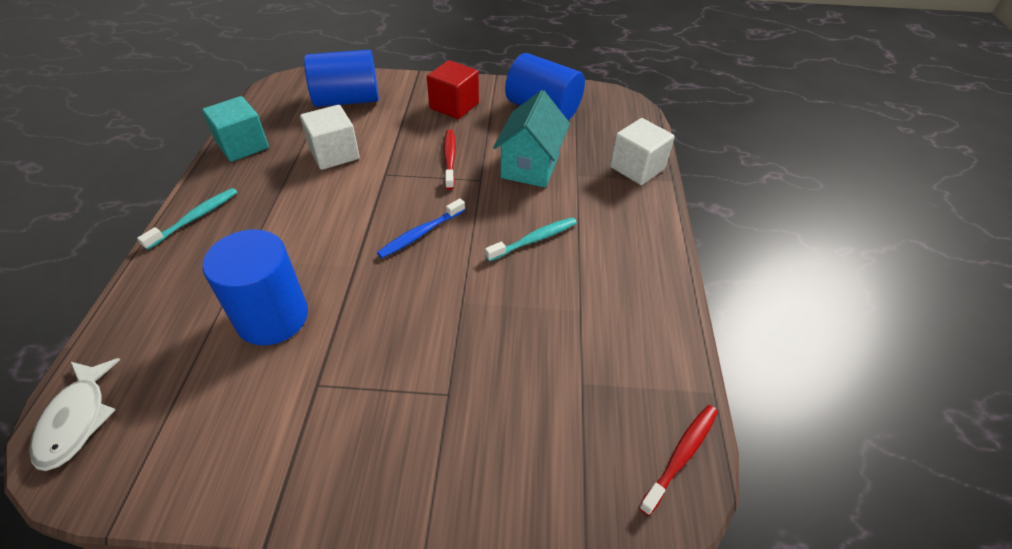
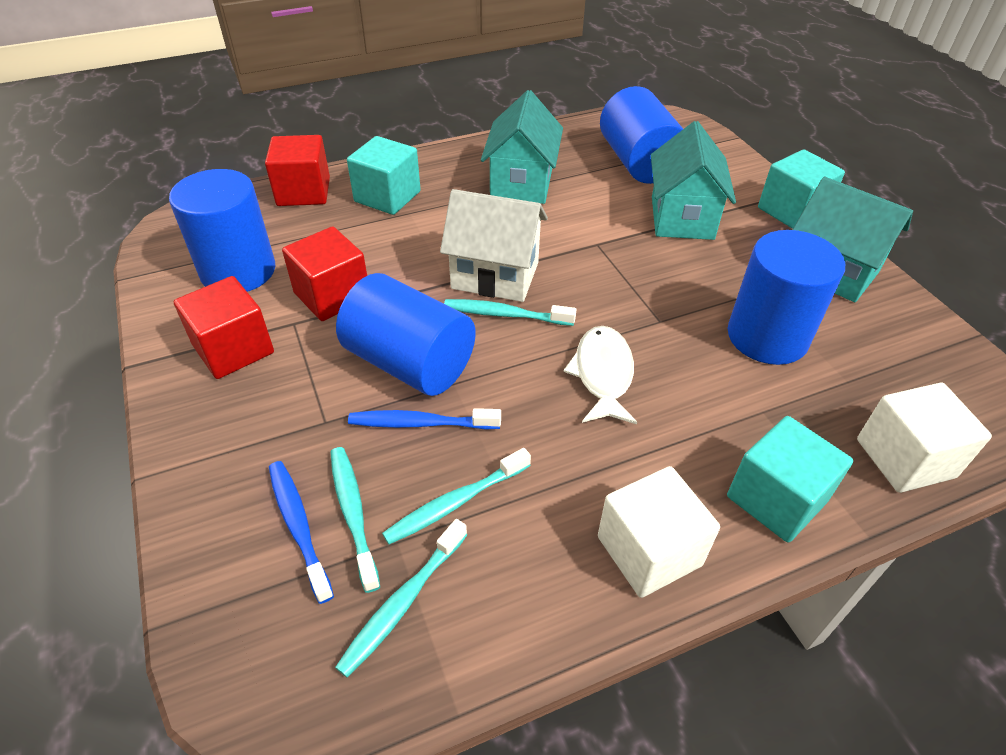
blue cylinder: [202,229,308,345] [304,50,379,107] [505,53,585,121] = 3 -> [169,169,275,292] [336,273,476,396] [600,86,683,184] [728,230,845,365] = 4
blue toothbrush: [377,198,465,258] = 1 -> [269,461,334,604] [348,408,501,430] = 2
red cube: [427,60,479,119] = 1 -> [174,276,274,379] [265,135,330,206] [282,226,367,321] = 3
red toothbrush: [444,129,456,190] [639,405,718,516] = 2 -> none = 0
turquoise cube: [202,96,269,162] = 1 -> [347,136,421,215] [727,416,853,542] [758,149,845,229] = 3
turquoise house: [493,90,570,188] = 1 -> [481,90,563,204] [651,121,736,240] [792,177,913,302] = 3
turquoise toothbrush: [137,188,237,250] [485,217,577,262] = 2 -> [330,447,380,593] [335,519,467,678] [382,448,531,544] [444,299,577,326] = 4
white house: none = 0 -> [440,189,548,302] = 1

